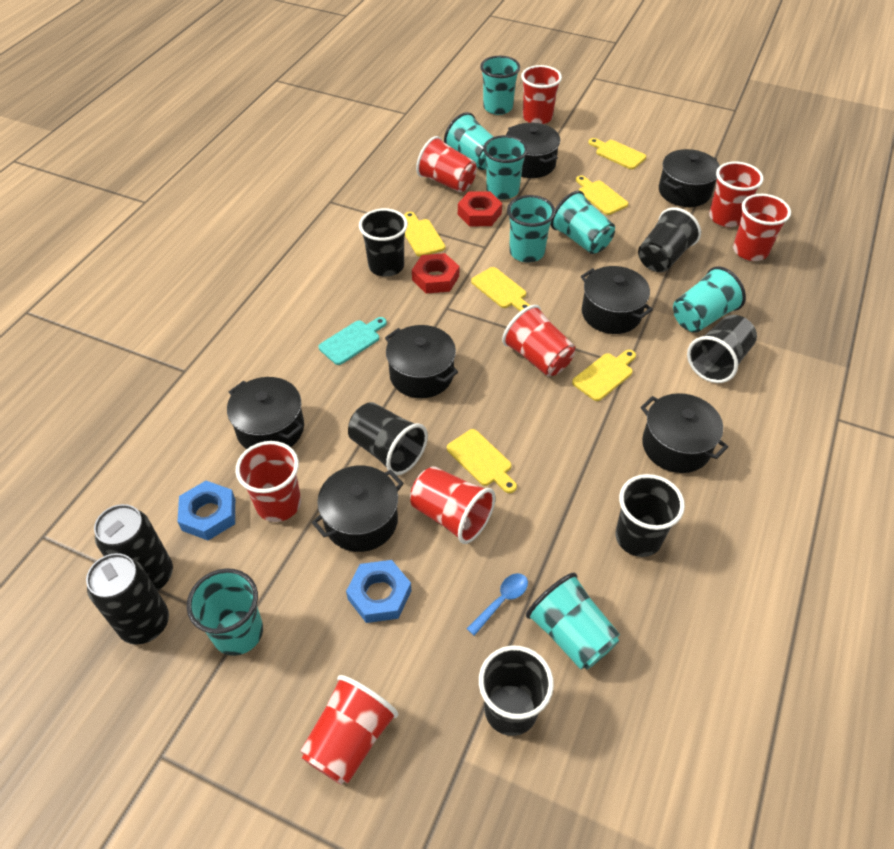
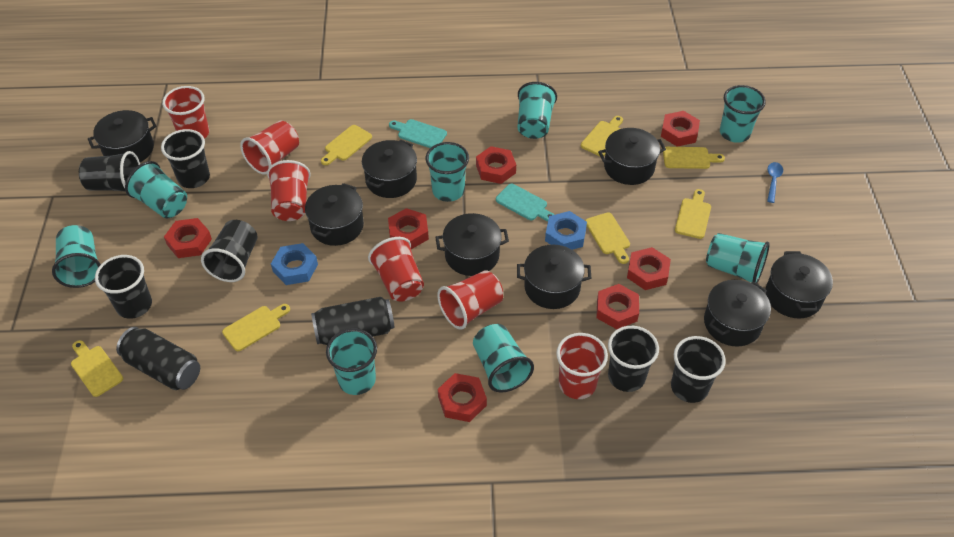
black pot: [227,377,304,449] [311,466,404,552] [385,325,458,398] [506,123,560,178] [581,266,653,334] [640,393,728,473] [659,149,720,207] = 7 -> [88,110,157,162] [305,183,364,246] [362,140,417,198] [435,213,509,276] [517,244,591,309] [598,128,666,185] [704,280,771,347] [766,251,833,319] = 8
red cup: [236,441,301,522] [300,675,399,785] [410,466,496,544] [416,136,477,192] [502,305,575,376] [521,65,562,124] [709,161,764,227] [733,194,791,261] = 8 -> [162,86,209,139] [240,120,299,175] [267,160,311,221] [368,237,424,301] [437,270,503,330] [556,333,608,399] = 6
red nut: [412,253,459,294] [458,191,502,226] = 2 -> [164,218,212,258] [388,208,429,249] [438,373,487,422] [476,146,516,184] [597,284,639,329] [627,247,671,290] [661,111,700,147] = 7
turquoise cutting board: [319,317,387,365] = 1 -> [389,119,447,148] [496,184,555,221] = 2
yellow cutting board: [404,212,445,257] [447,429,517,493] [471,267,530,311] [572,350,636,401] [576,175,629,215] [588,138,646,169] = 6 -> [71,340,123,397] [222,304,290,351] [321,125,372,165] [581,116,623,156] [585,213,630,264] [663,147,725,169] [675,189,711,239] = 7

